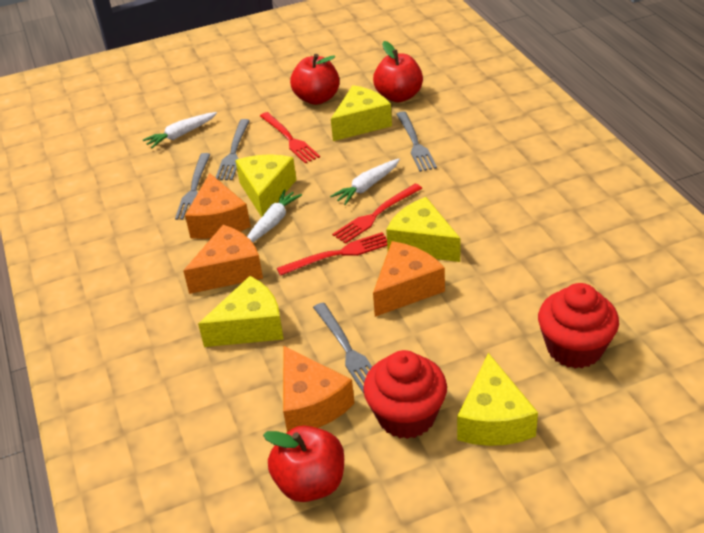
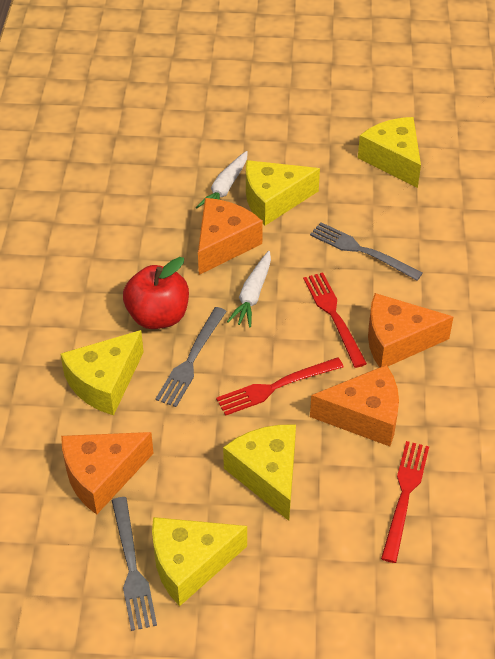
grey fork: [175,153,211,220] [215,119,250,180] [313,302,372,393] [396,111,437,172] = 4 -> [112,497,157,631] [155,307,227,407] [310,222,423,280] = 3
red apple: [263,426,344,502] [290,54,340,105] [373,41,423,102] = 3 -> [123,257,189,329] = 1
red cupcake: [363,350,447,439] [538,283,619,368] = 2 -> none = 0
white carrot: [143,112,217,149] [247,189,302,243] [330,159,400,205] = 3 -> [196,151,248,208] [227,251,271,328] = 2

